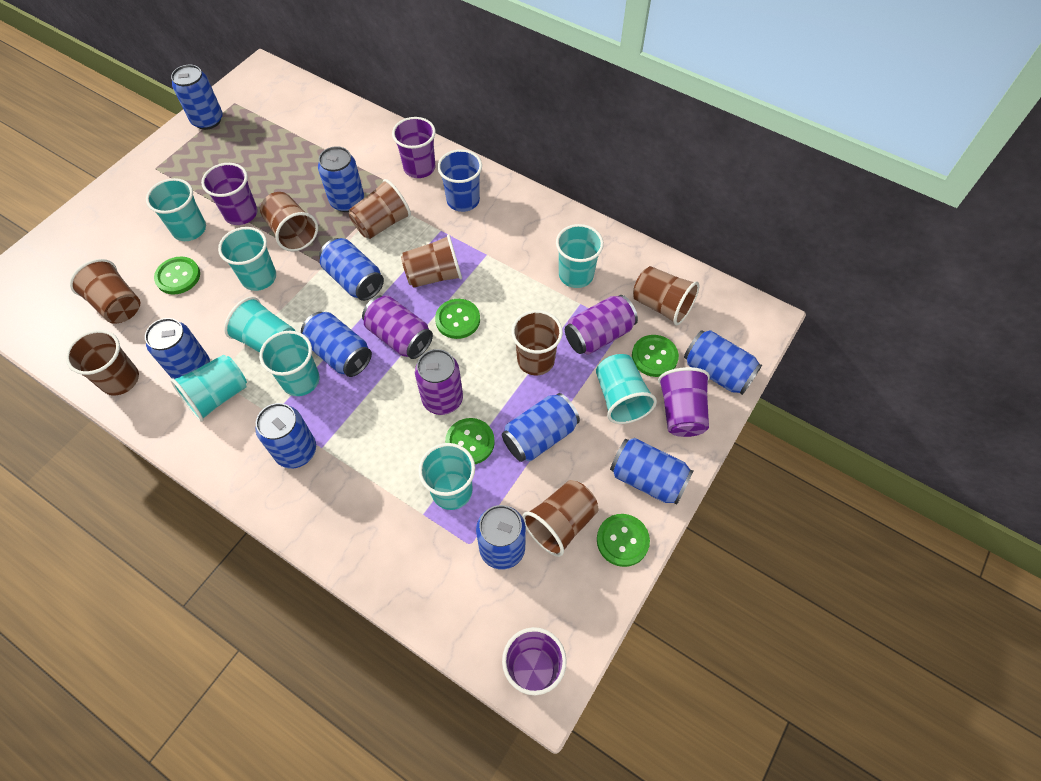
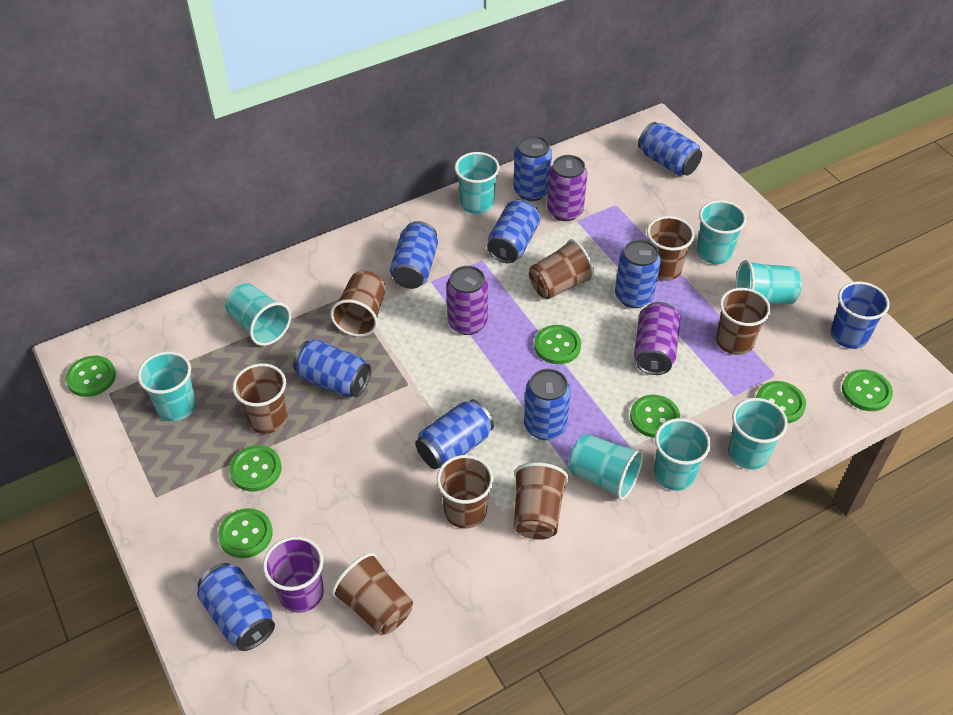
blue can: [145,318,210,379] [171,65,223,130] [256,403,316,469] [301,312,372,377] [318,146,364,212] [319,238,384,301] [476,505,526,570] [502,393,580,462] [610,438,693,505] [684,330,762,395] = 10 -> [197,563,275,651] [293,339,371,397] [390,221,438,289] [415,399,494,469] [487,199,540,263] [513,135,552,201] [524,369,571,440] [615,239,661,308] [638,122,702,176] = 9
green button: [154,256,200,294] [435,299,480,339] [445,418,495,464] [597,514,650,567] [632,335,679,377] = 5 -> [66,356,116,397] [218,508,273,558] [229,445,282,492] [534,325,581,364] [630,395,680,438] [756,381,806,423] [842,369,893,411] = 7
purple cup: [201,163,258,225] [392,117,436,178] [502,627,567,695] [658,367,710,437] = 4 -> [263,536,324,613] = 1

